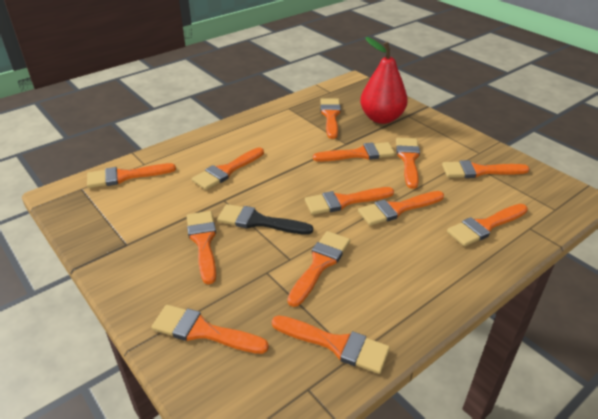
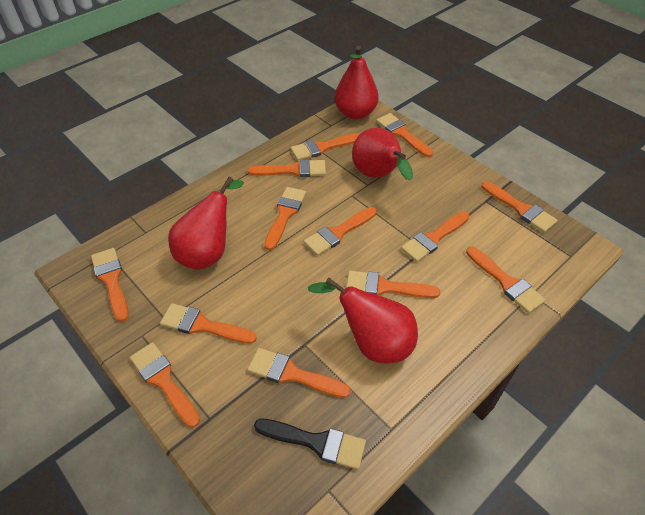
red pear: [360,37,408,124] = 1 -> [168,177,244,270] [308,277,418,364] [334,46,379,120] [352,128,413,180] = 4

